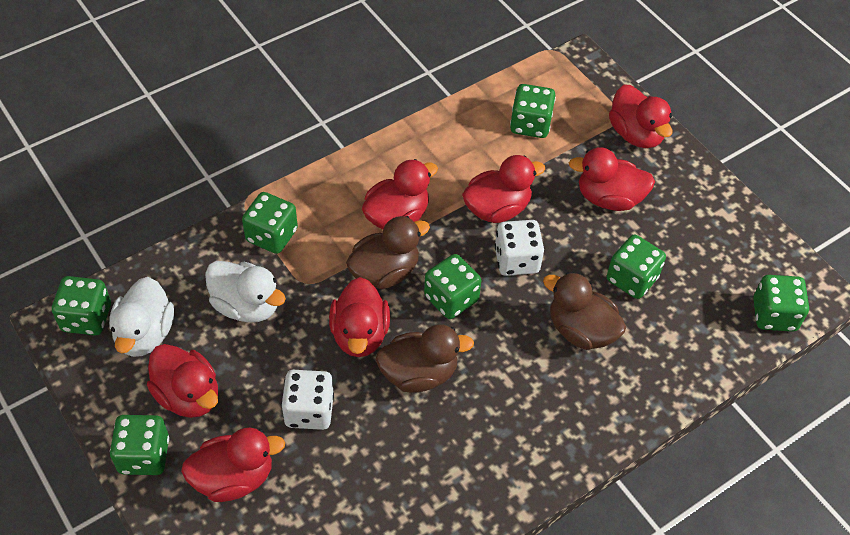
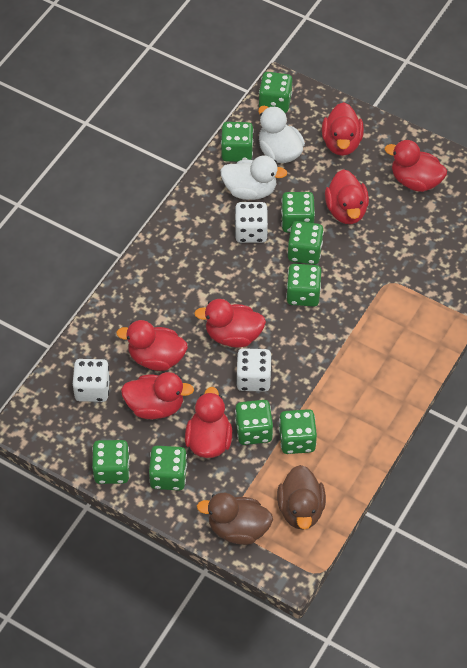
brown duck: [346,216,430,289] [376,324,474,393] [543,272,626,350] = 3 -> [197,493,273,545] [277,465,326,530] = 2
green dice: [52,276,111,335] [110,415,169,475] [242,192,298,254] [424,254,481,319] [510,84,556,138] [607,235,666,299] [753,275,809,332] = 7 -> [92,440,130,484] [149,446,187,491] [221,122,254,162] [235,400,273,445] [259,72,292,113] [279,409,317,454] [281,192,315,233] [286,264,321,307] [287,221,324,264] = 9
white dice: [281,370,334,430] [495,220,544,276] = 2 -> [72,359,110,402] [235,202,268,243] [236,348,272,392] = 3

